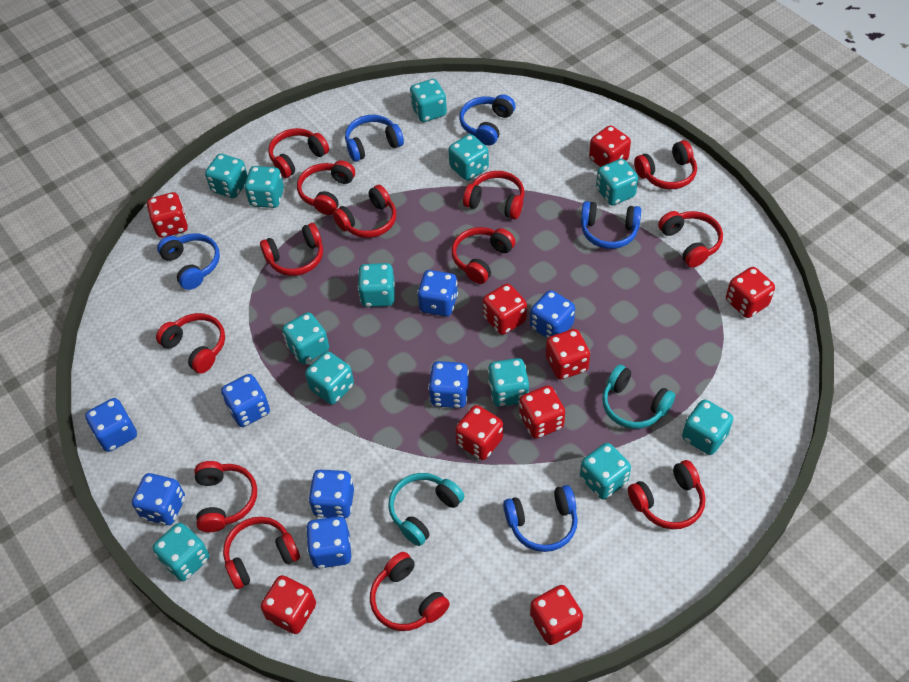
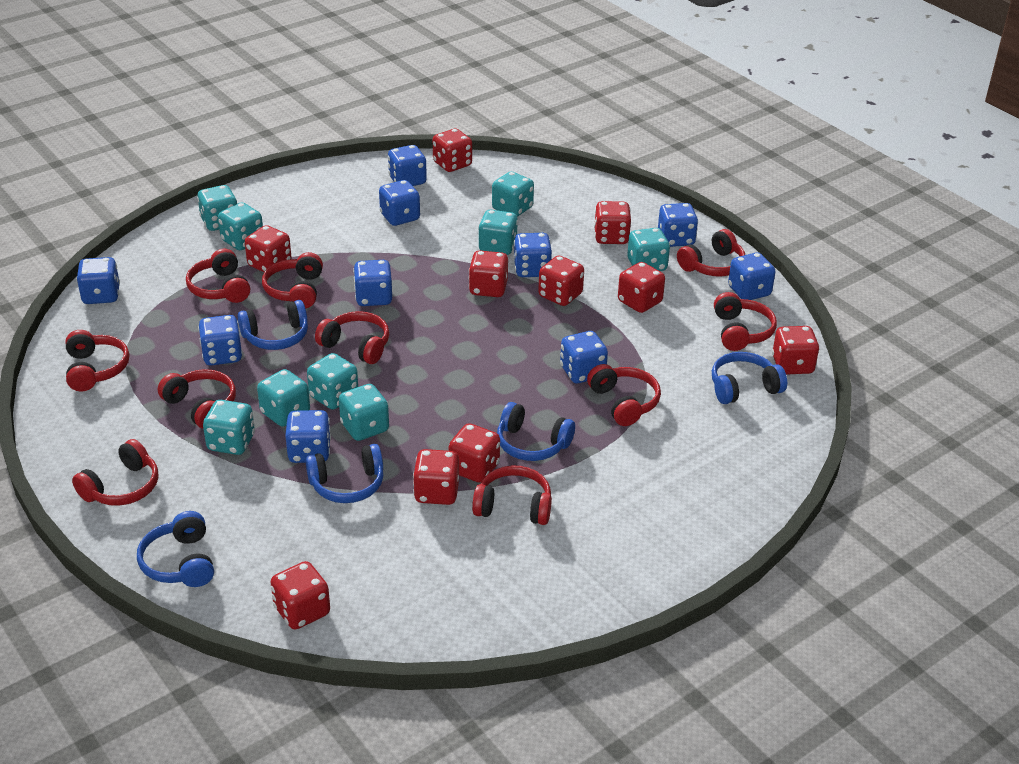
blue dice: [85,398,137,452] [132,473,185,525] [221,374,270,427] [306,516,351,568] [308,470,354,518] [417,270,458,316] [428,361,469,408] [530,290,575,339] = 8 -> [76,257,120,304] [198,315,243,366] [285,410,331,463] [353,260,392,306] [379,180,420,226] [388,145,427,186] [513,233,552,277] [560,331,608,383] [658,203,698,247] [728,253,775,300] = 10
red dice: [147,192,188,238] [261,575,316,634] [455,405,503,460] [483,284,527,335] [519,385,565,438] [530,585,583,645] [546,329,590,379] [589,125,631,167] [726,267,775,318] = 9 -> [245,225,291,272] [270,561,330,630] [413,449,459,505] [433,129,472,172] [449,423,500,483] [469,251,508,297] [538,256,584,306] [594,201,631,244] [618,262,665,313] [772,326,820,375] = 10
red headphones: [156,313,225,373] [194,461,257,532] [223,517,300,589] [260,223,323,276] [268,128,329,178] [297,160,355,215] [333,185,396,238] [370,552,450,631] [452,227,516,284] [463,171,524,219] [628,460,705,529] [634,140,697,189] [658,211,723,268] = 13 -> [66,330,129,392] [72,439,158,506] [158,369,236,429] [186,248,250,303] [262,252,323,308] [315,311,389,364] [472,466,552,525] [587,364,661,426] [677,229,745,276] [714,292,777,351] = 10
turquoise dice: [153,523,209,581] [205,154,248,198] [244,166,284,208] [282,312,329,364] [305,351,354,404] [358,263,395,307] [410,79,447,122] [449,134,489,181] [488,358,529,407] [580,443,631,500] [596,159,638,205] [682,400,733,455] = 12 -> [197,185,237,231] [203,400,255,455] [218,203,263,250] [257,369,310,427] [307,353,358,410] [339,384,389,441] [478,210,518,255] [492,172,534,217] [628,228,670,271] = 9
turquoise headphones: [388,473,464,546] [602,365,675,429] = 2 -> none = 0

